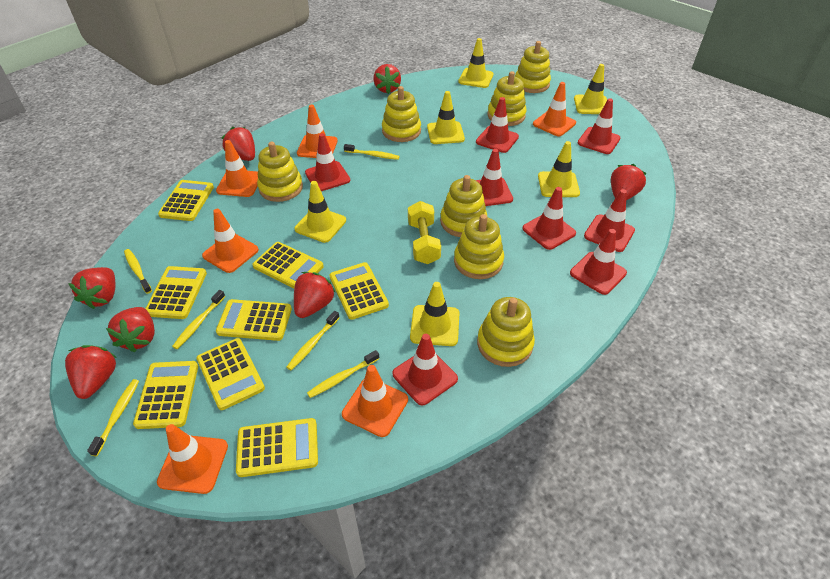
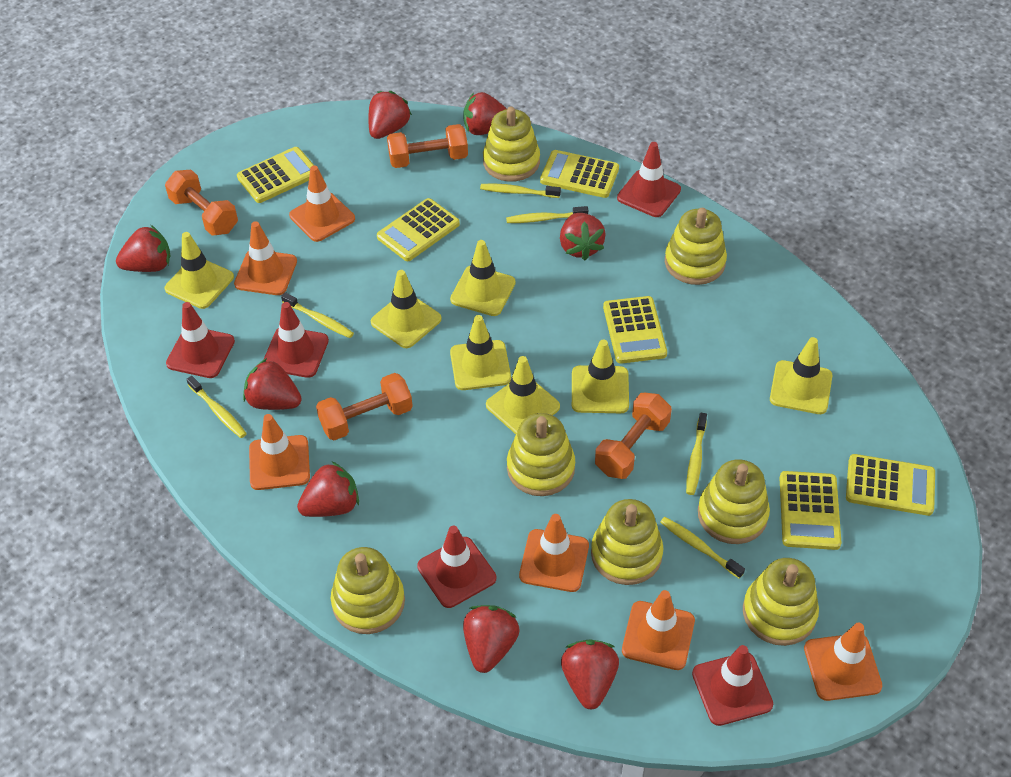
orange dumbbell: none = 0 -> [165,170,238,236] [316,373,413,440] [387,124,468,168] [595,393,672,479] = 4
red strawberry: [65,345,117,399] [68,267,116,309] [106,307,155,352] [221,127,255,161] [294,272,336,318] [373,64,401,94] [611,164,647,200] = 7 -> [116,225,170,272] [243,358,302,410] [297,461,359,517] [368,91,412,139] [463,92,506,135] [463,605,520,673] [560,213,606,260] [561,639,619,710] = 8
red traffic cone: [305,133,350,191] [393,334,458,405] [475,149,513,206] [476,97,519,153] [522,187,576,250] [570,229,627,295] [578,98,621,154] [584,189,635,252] = 8 -> [166,302,235,378] [263,302,329,378] [417,526,496,608] [617,142,681,217] [692,645,773,726] = 5
yellow calculator: [133,361,198,429] [145,266,207,319] [158,180,214,221] [197,338,265,410] [216,299,292,341] [236,418,318,477] [252,242,324,288] [330,262,389,320] = 8 -> [237,147,314,203] [377,198,460,261] [540,150,619,198] [603,296,667,364] [780,471,841,550] [846,454,935,516] = 6
yellow dumbbell: [408,201,441,264] = 1 -> none = 0
yellow traffic cone: [294,181,346,243] [410,282,460,346] [427,91,465,144] [458,38,494,88] [538,141,580,197] [574,64,607,114] = 6 -> [164,232,234,309] [371,270,442,348] [450,240,516,316] [450,315,511,390] [486,356,560,434] [572,340,629,413] [770,337,832,414] = 7

